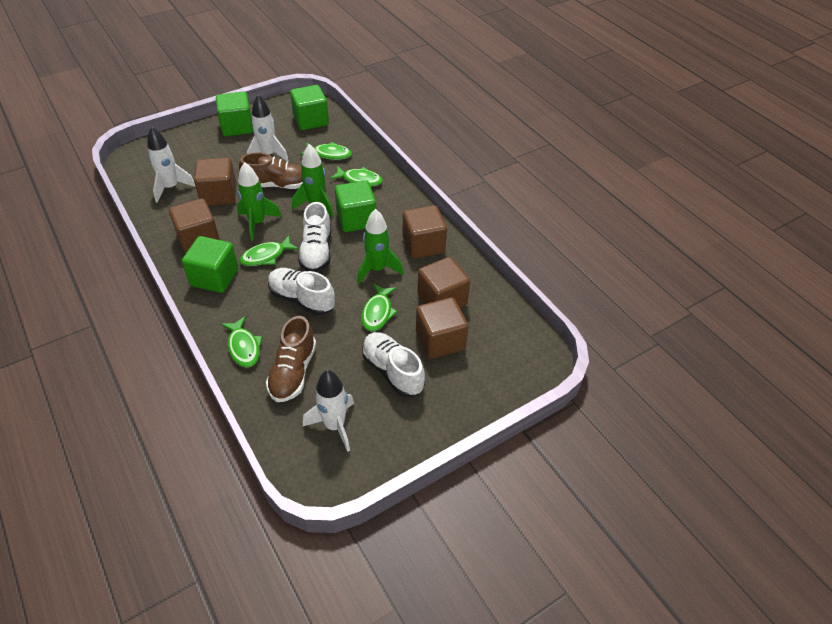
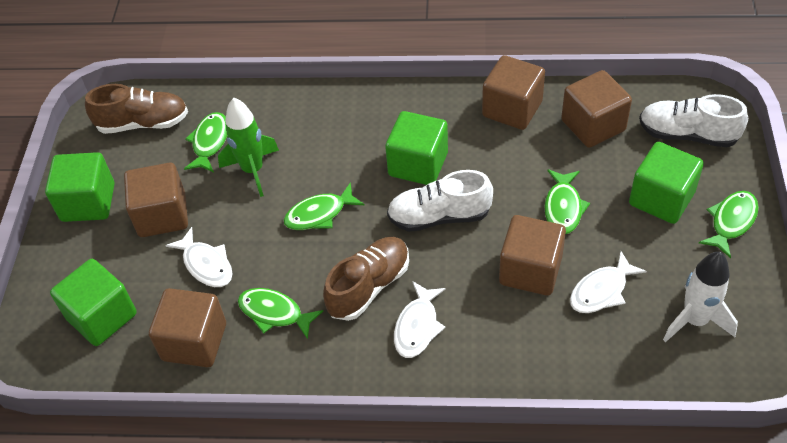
green rocket: [237,162,282,241] [292,144,333,217] [357,209,404,284] = 3 -> [218,98,279,197] = 1
white fish: none = 0 -> [165,227,232,287] [394,281,446,358] [570,251,647,313] = 3
white rocket: [147,127,196,203] [247,95,289,162] [303,370,354,452] = 3 -> [663,252,738,342] = 1
white shoe: [268,268,335,315] [298,202,331,272] [362,332,425,397] = 3 -> [387,170,493,232] [639,94,748,147] = 2

